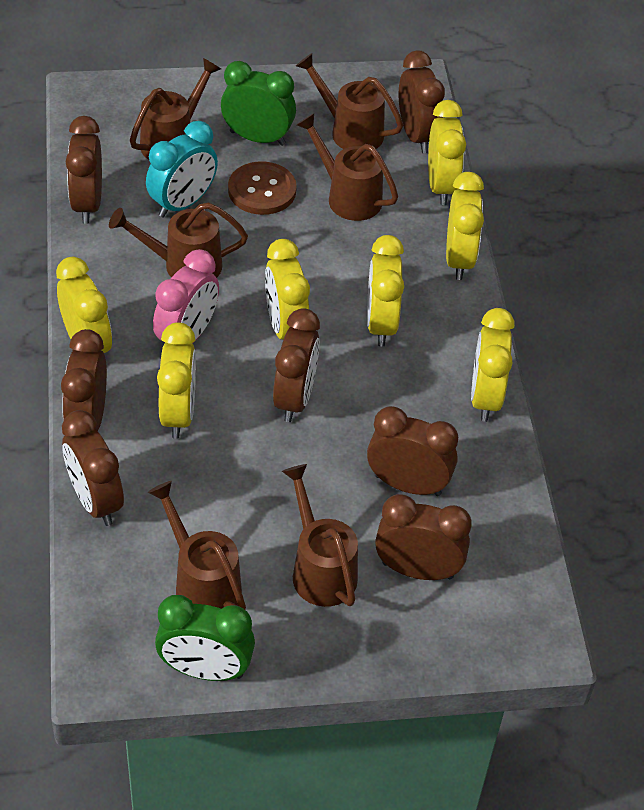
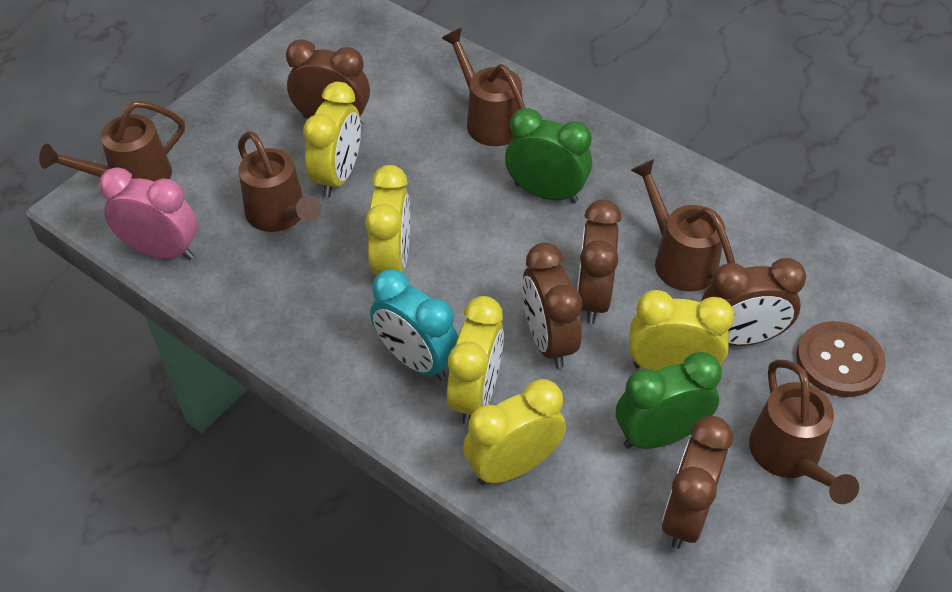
brown clock: [61,329,107,431] [62,410,124,526] [66,116,102,224] [273,308,320,422] [367,406,458,496] [375,494,472,580] [399,50,445,153] = 7 -> [286,39,370,127] [522,243,582,368] [577,199,621,324] [662,416,733,549] [701,258,806,346] = 5
brown watering can: [109,202,248,278] [130,58,221,160] [148,481,246,609] [282,464,358,607] [296,53,403,149] [297,113,398,221] = 6 -> [39,101,185,182] [238,131,321,232] [441,28,526,146] [631,159,735,292] [749,360,859,504] = 5
yellow clock: [56,257,112,353] [157,322,196,439] [265,239,310,340] [367,235,404,347] [428,100,466,205] [446,172,484,280] [471,308,515,422] = 7 -> [303,82,361,197] [365,165,410,275] [447,296,504,425] [463,379,566,485] [629,290,735,371] = 5

